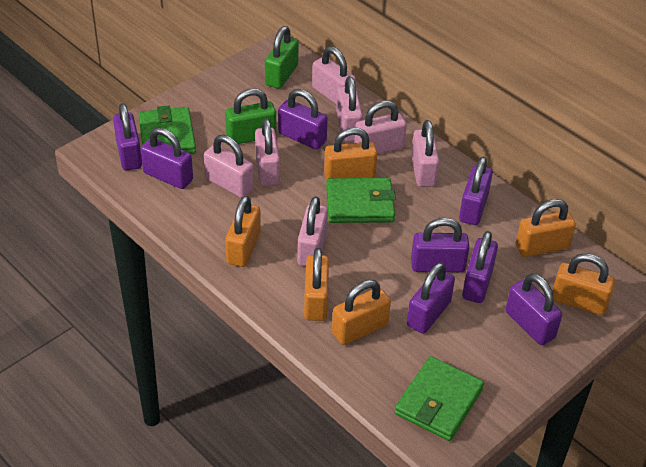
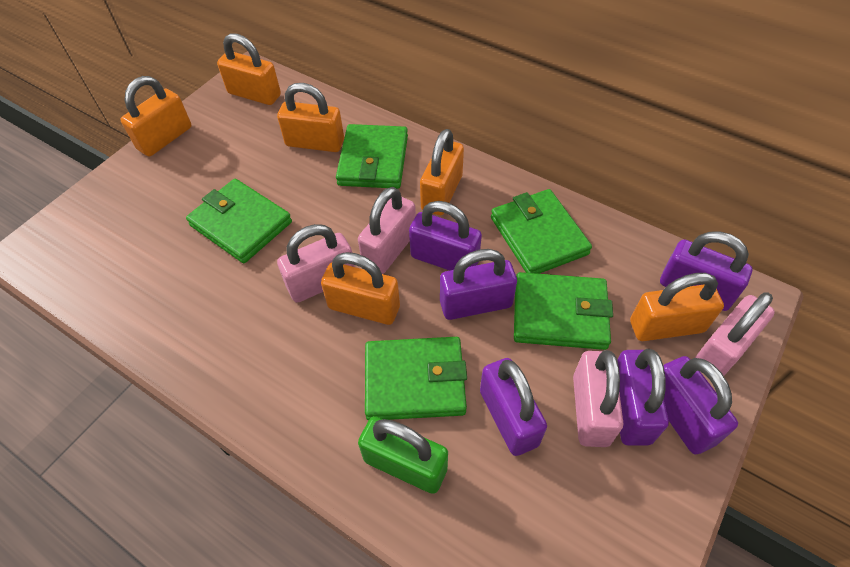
green padlock: [225,88,276,144] [265,26,299,89] = 2 -> [358,416,448,494] = 1
green wallet: [139,106,196,154] [326,178,396,223] [395,356,484,441] = 3 -> [186,179,292,263] [336,124,408,189] [365,337,467,420] [491,189,592,274] [514,272,613,350] = 5
pink padlock: [204,135,254,198] [255,118,280,186] [297,196,328,266] [312,46,356,105] [336,76,363,142] [354,100,407,154] [411,120,440,187] = 7 -> [277,224,355,303] [358,187,416,274] [573,350,623,447] [695,293,775,376] = 4
purple padlock: [113,103,142,170] [141,127,193,189] [278,89,328,150] [407,262,455,334] [411,218,470,272] [459,157,493,225] [462,231,498,303] [506,273,562,345] = 8 -> [409,201,482,271] [440,249,517,320] [480,358,547,456] [617,349,669,446] [660,231,753,311] [663,356,738,454] = 6

